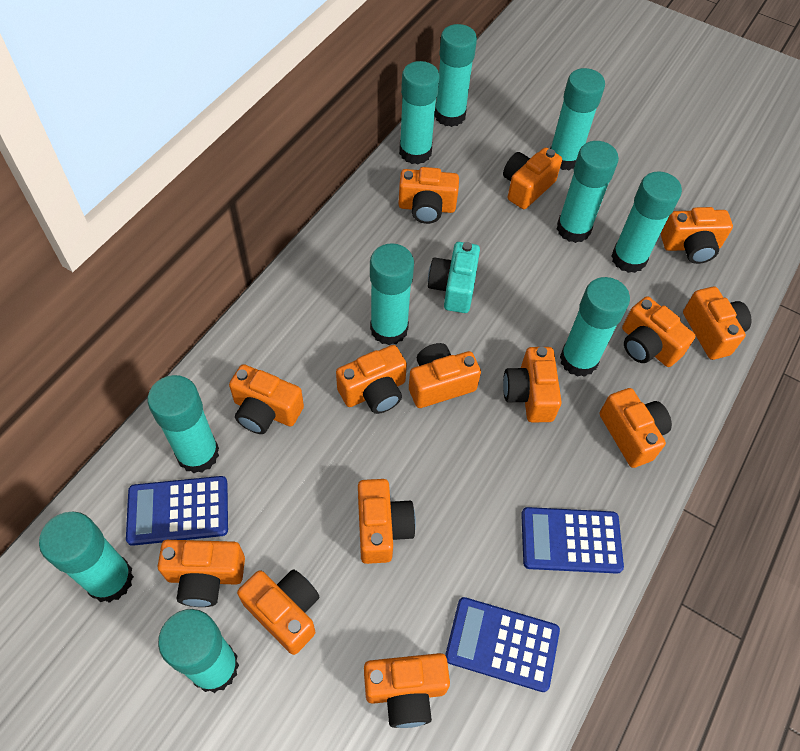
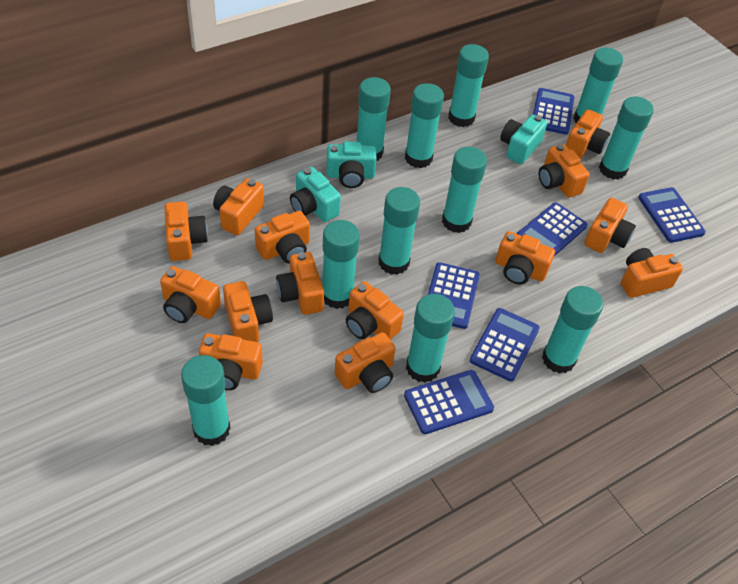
blue calculator: [126,476,228,546] [445,597,560,692] [521,507,624,574] = 3 -> [404,370,494,434] [428,262,480,329] [470,308,540,382] [517,202,588,256] [533,88,575,135] [638,187,706,243] = 6
turquoise camera: [428,242,480,313] = 1 -> [290,167,341,222] [326,142,377,188] [500,114,548,164] = 3
turquoise glue stick: [39,512,134,603] [147,375,219,473] [158,609,239,693] [370,243,414,345] [399,61,440,164] [435,24,477,127] [550,68,605,170] [557,141,619,243] [560,277,630,377] [611,171,682,273] = 10 -> [181,355,231,446] [322,220,360,309] [357,77,391,161] [379,187,420,275] [405,83,444,168] [406,294,455,383] [442,147,487,233] [448,44,489,127] [542,286,603,374] [573,48,623,123] [599,96,654,179] = 11

